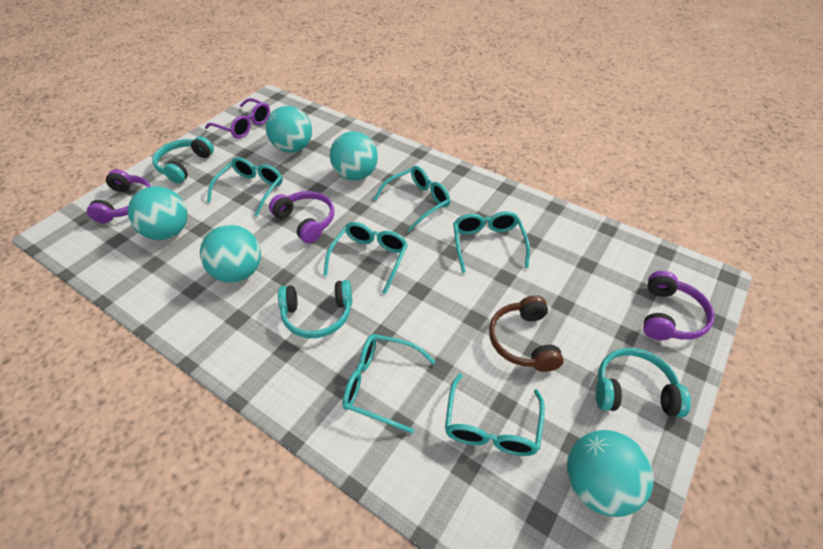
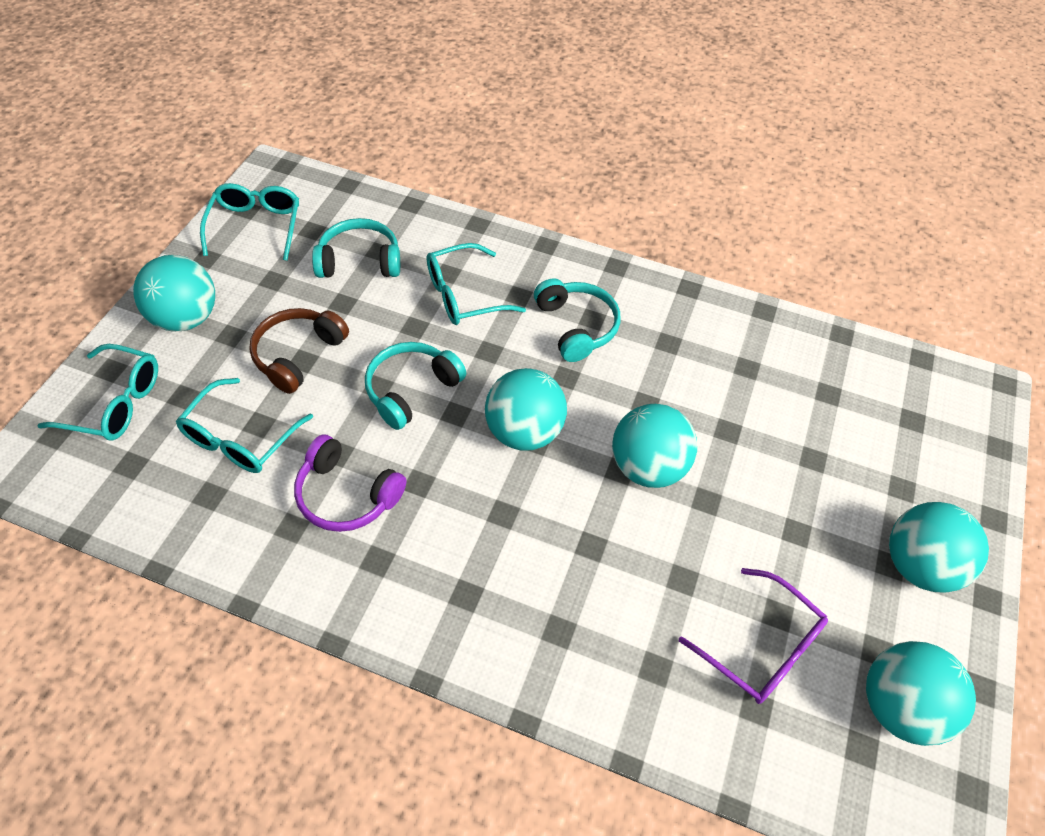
purple headphones: [87,169,151,223] [269,191,334,243] [643,271,715,340] = 3 -> [294,435,406,532] = 1
turquoise glasses: [207,157,283,217] [324,222,408,294] [342,334,436,434] [374,166,450,232] [445,374,545,456] [453,211,530,273] = 6 -> [37,344,158,441] [176,378,313,473] [200,183,299,261] [427,243,526,325] = 4

